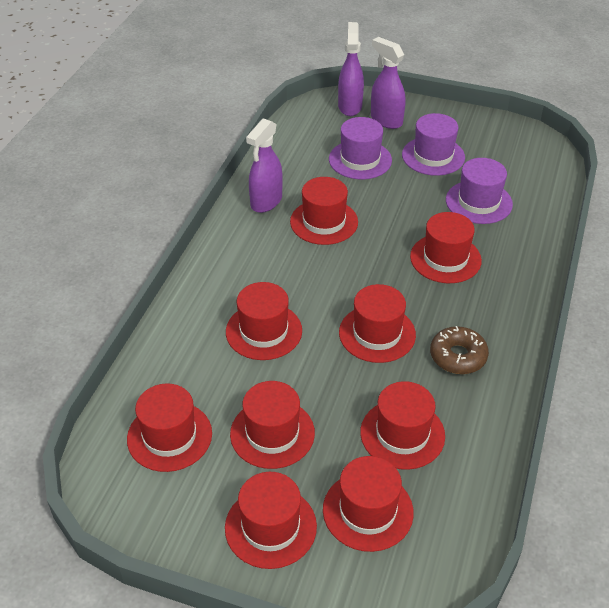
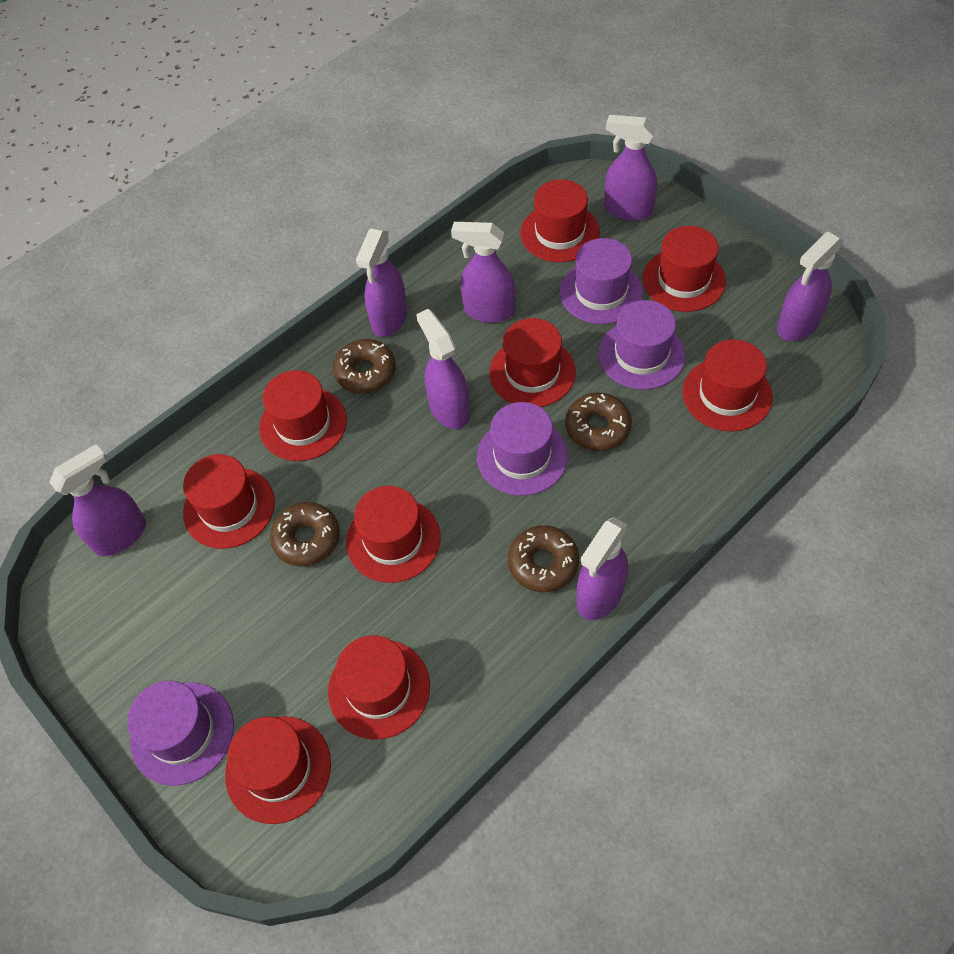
brown donut: [430,326,489,374] = 1 -> [270,502,340,566] [333,339,396,393] [508,525,579,592] [565,392,632,451] = 4
purple hat: [329,117,392,179] [402,113,465,176] [446,158,513,224] = 3 -> [127,681,234,786] [477,402,568,496] [560,238,643,324] [599,300,685,390] = 4
purple spray bottle: [246,118,283,213] [338,22,364,116] [371,37,405,129] = 3 -> [49,444,146,556] [356,228,407,337] [416,309,470,429] [451,222,515,323] [577,517,628,620] [604,115,657,221] [777,232,844,341] = 7

